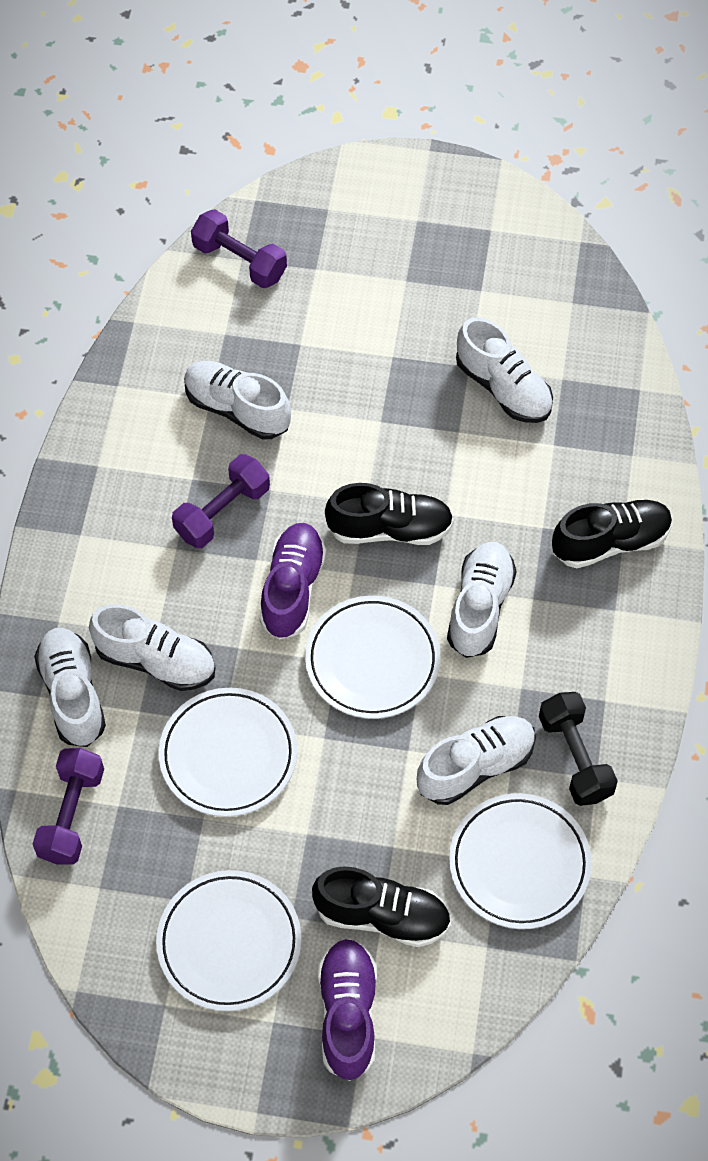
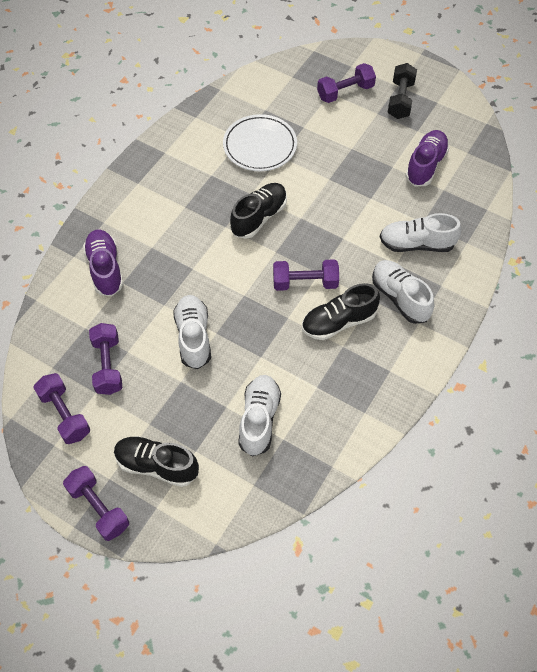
purple dumbbell: [33,748,104,864] [172,454,270,548] [191,209,287,288] = 3 -> [33,373,90,444] [63,466,129,541] [89,323,122,395] [273,259,339,291] [317,63,376,103] = 5
white plate: [156,870,301,1011] [159,688,297,817] [305,596,440,719] [449,793,592,929] = 4 -> [223,114,297,171] = 1
white shoe: [34,628,106,747] [89,604,215,691] [184,361,291,440] [417,716,536,805] [447,542,517,658] [456,317,553,423] = 6 -> [173,295,211,369] [238,375,281,457] [372,260,434,324] [380,213,462,252] = 4

